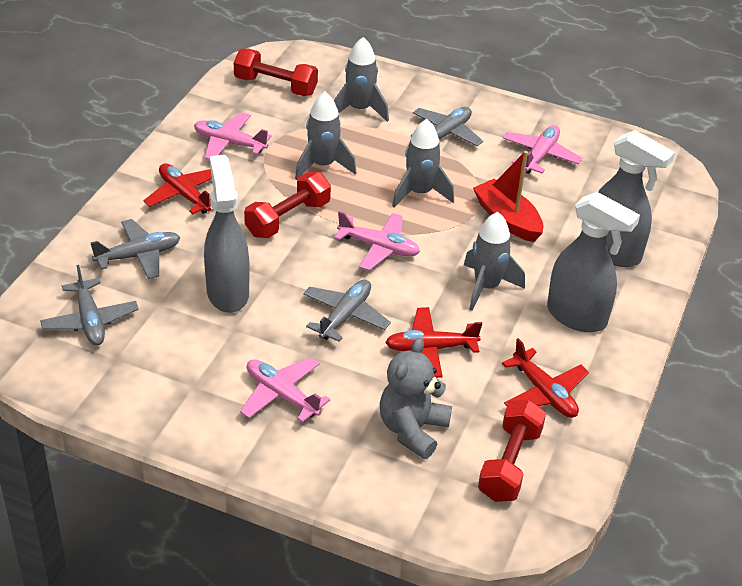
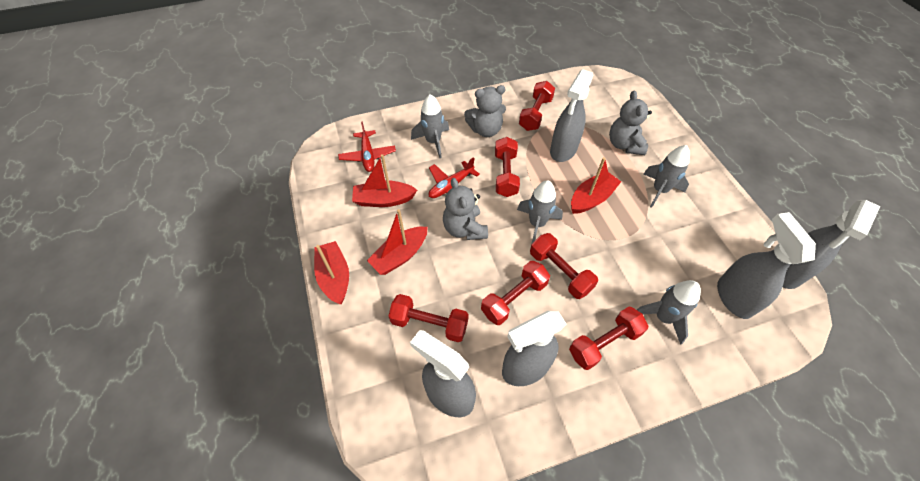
grey plane: [40,265,139,346] [91,219,180,279] [303,280,391,342] [411,107,483,146] = 4 -> none = 0
grey spray bottle: [204,155,250,313] [547,192,640,332] [598,130,675,267] = 3 -> [410,330,476,417] [502,311,566,386] [550,69,593,162] [717,212,816,319] [783,200,880,289] = 5
grey teddy bear: [380,338,452,459] = 1 -> [443,178,488,240] [464,85,506,137] [609,90,652,155] = 3
pink plane: [194,112,272,160] [240,357,330,423] [334,211,420,271] [503,125,582,174] = 4 -> none = 0
red boat: [473,151,543,242] = 1 -> [314,241,349,304] [352,154,417,207] [367,209,428,275] [571,157,621,214] = 4
red dumbbell: [234,49,318,96] [244,172,331,238] [478,399,546,502] = 3 -> [389,294,469,342] [481,261,550,325] [495,137,520,197] [519,81,555,131] [530,233,598,299] [569,307,648,370] = 6
red plane: [143,163,212,215] [385,307,482,378] [502,338,589,418] = 3 -> [338,122,396,172] [429,157,480,198] = 2

